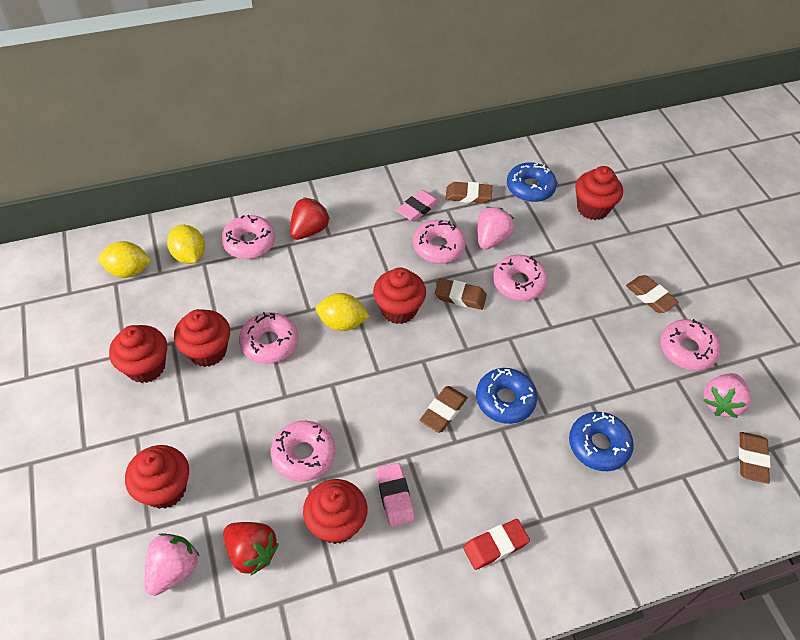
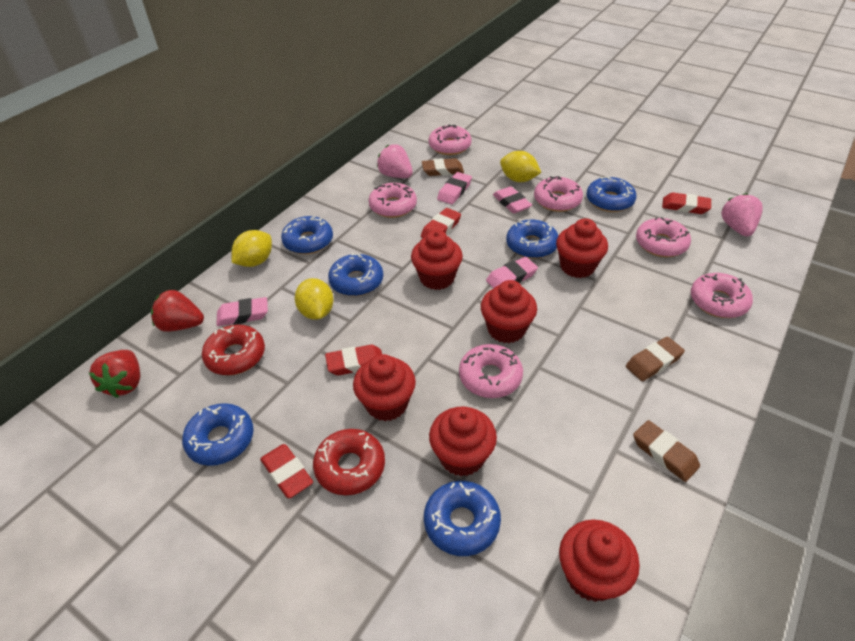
blue donut: [476,368,537,424] [507,162,557,202] [569,412,634,471] = 3 -> [182,403,254,466] [281,216,333,254] [328,253,383,296] [424,481,501,556] [506,219,558,259] [586,177,636,212] = 6
brown eraser: [420,386,468,433] [435,278,487,310] [446,182,492,203] [626,275,679,313] [739,432,771,484] = 5 -> [422,158,464,176] [626,337,685,381] [633,420,700,482] = 3
pink eraser: [376,463,415,527] [396,190,439,222] = 2 -> [216,297,268,326] [437,172,472,204] [486,257,538,289] [493,186,532,214] = 4
pink strawberry: [144,533,200,596] [477,207,515,250] [704,373,751,418] = 3 -> [377,144,413,178] [721,193,763,236] = 2
red donut: none = 0 -> [202,325,265,375] [313,429,385,495] = 2
red eraser: [463,519,530,570] = 1 -> [260,444,313,498] [325,345,382,375] [421,208,461,238] [662,192,711,214] = 4

